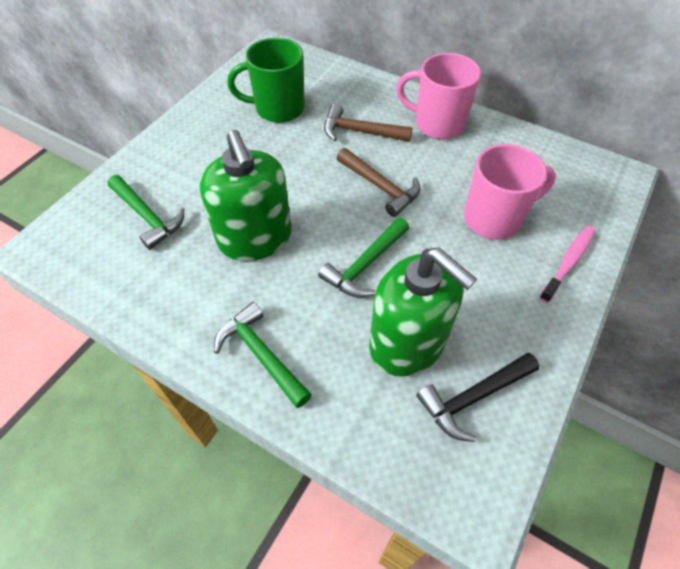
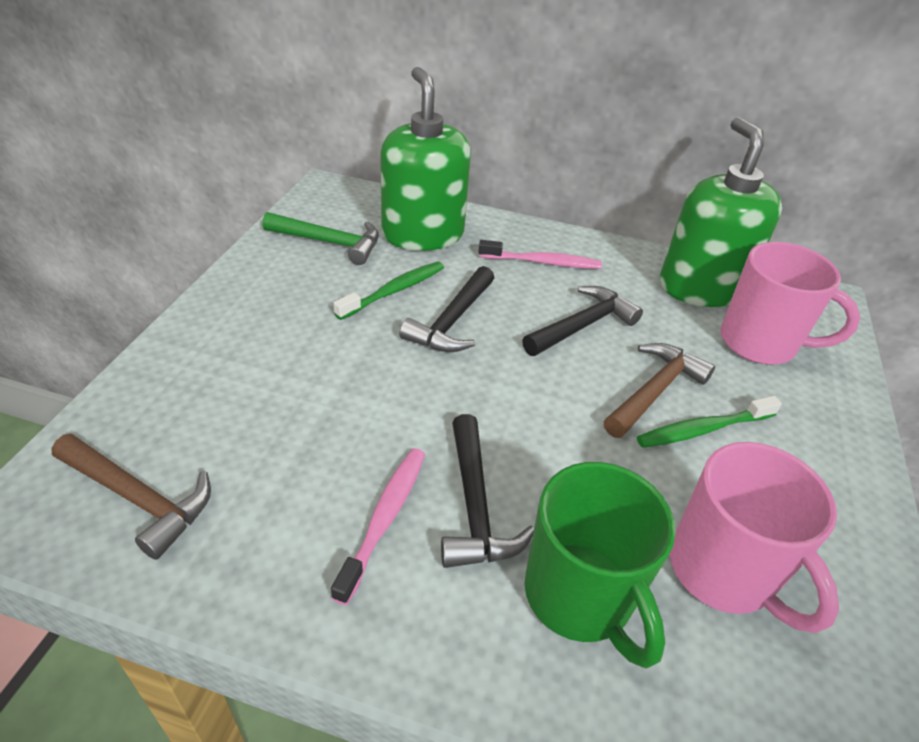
black hammer: [416,353,540,442] = 1 -> [399,266,494,352] [441,414,534,568] [522,286,643,356] = 3
green hammer: [107,175,184,250] [214,302,312,408] [318,217,409,297] = 3 -> [262,212,379,265] = 1
green toothbrush: none = 0 -> [333,261,444,320] [637,396,782,448] = 2
pink toothbrush: [539,226,596,303] = 1 -> [331,448,425,605] [478,240,602,269] = 2

